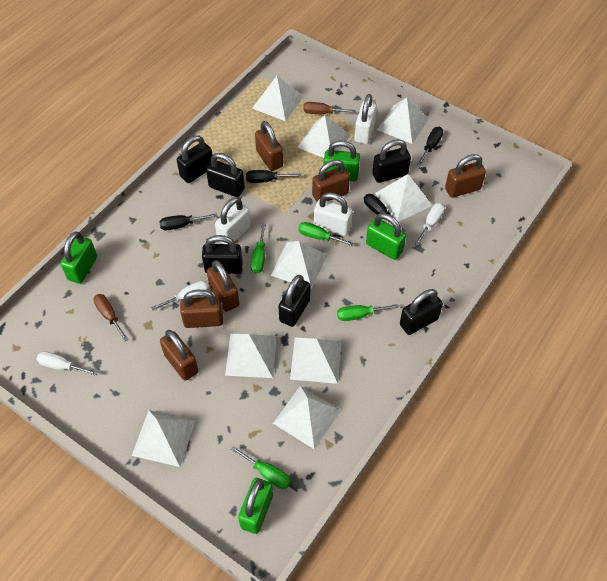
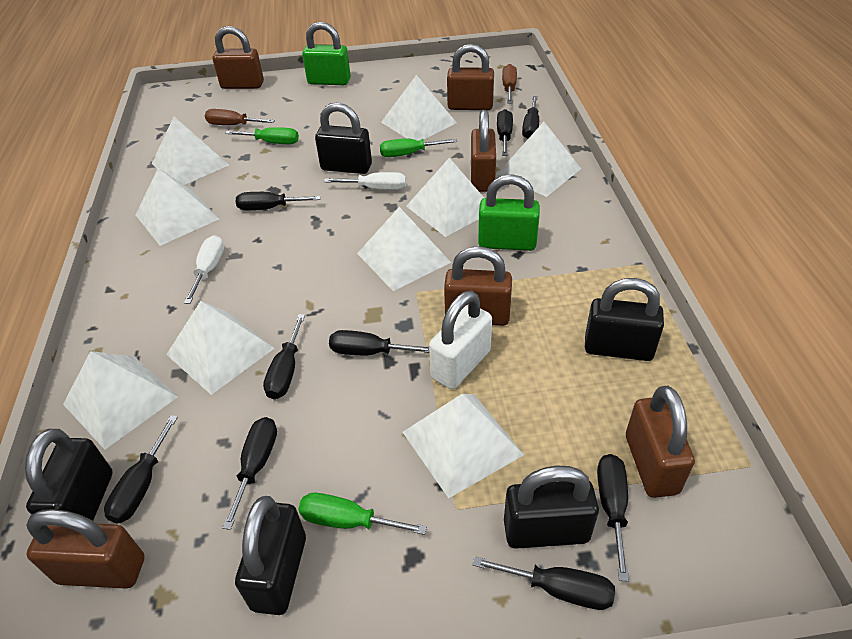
black padlock: [177,136,212,183] [202,235,243,274] [206,153,245,197] [278,275,310,327] [372,139,411,183] [400,289,443,335] = 6 -> [25,429,113,521] [235,496,306,615] [315,102,372,174] [504,466,599,549] [585,278,664,361] = 5
black screwdriver: [159,213,217,230] [246,170,301,183] [364,194,406,232] [417,127,443,166] = 4 -> [104,415,178,524] [222,417,277,530] [236,192,321,210] [263,314,305,399] [329,330,429,355] [473,556,615,610] [497,109,513,156] [522,96,539,139] [597,454,629,581] = 9
green padlock: [61,232,97,284] [238,478,273,534] [323,140,360,181] [366,213,406,260] = 4 -> [302,22,351,85] [478,174,540,251] = 2
green screwdriver: [231,446,291,489] [251,224,266,274] [298,222,354,246] [337,304,399,321] = 4 -> [225,127,299,144] [298,493,427,535] [380,139,457,157] = 3
white padlock: [215,197,251,244] [314,192,353,236] [354,94,377,144] = 3 -> [429,291,492,389] = 1
white screwdriver: [37,351,98,376] [151,280,210,311] [414,203,445,246] = 3 -> [184,235,224,304] [324,172,406,190] = 2

